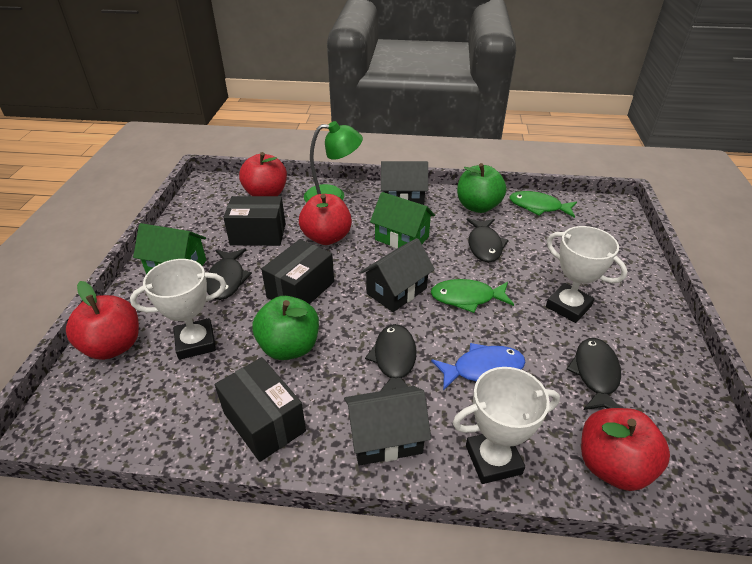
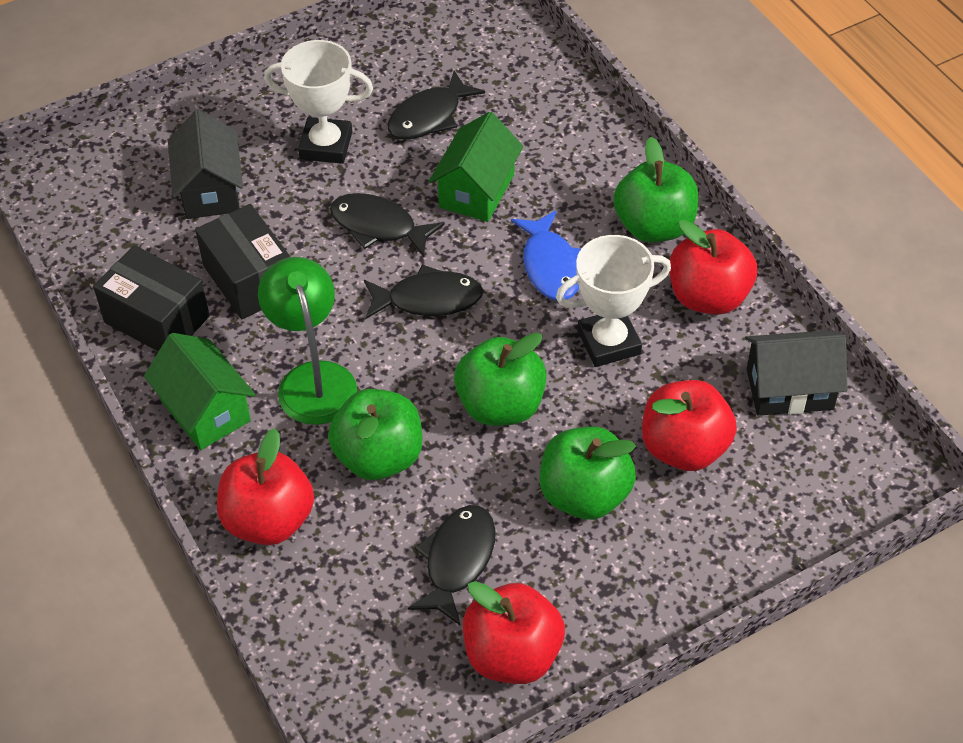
black box: [215,357,306,462] [223,196,286,246] [261,239,334,304] = 3 -> [93,245,210,351] [195,204,291,319] = 2
black house: [344,386,431,466] [360,238,435,312] [381,161,428,205] = 3 -> [168,110,243,219] [745,330,847,416] = 2
green apple: [252,296,319,360] [457,163,507,213] = 2 -> [328,389,422,480] [454,333,547,426] [540,427,636,520] [613,137,698,243] = 4
green fish: [431,279,514,313] [509,191,577,218] = 2 -> none = 0
white trophy: [130,259,226,360] [453,367,560,484] [546,226,627,323] = 3 -> [264,40,373,164] [556,235,671,367] = 2

